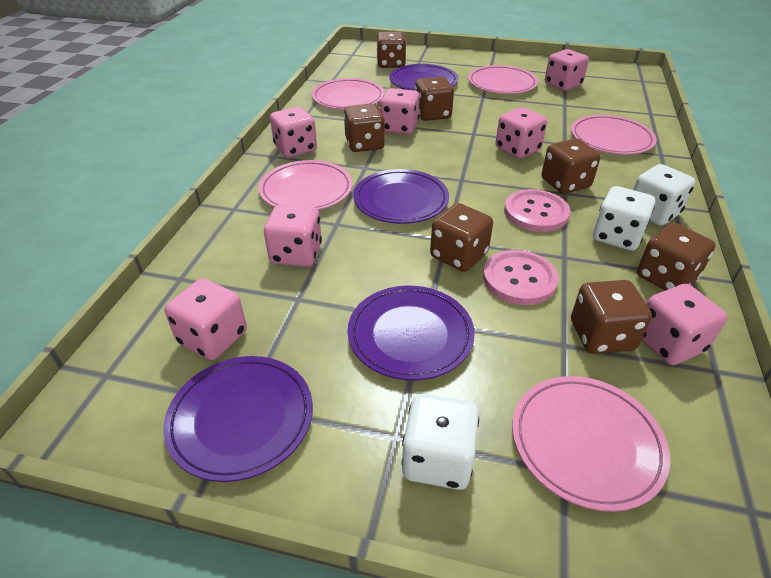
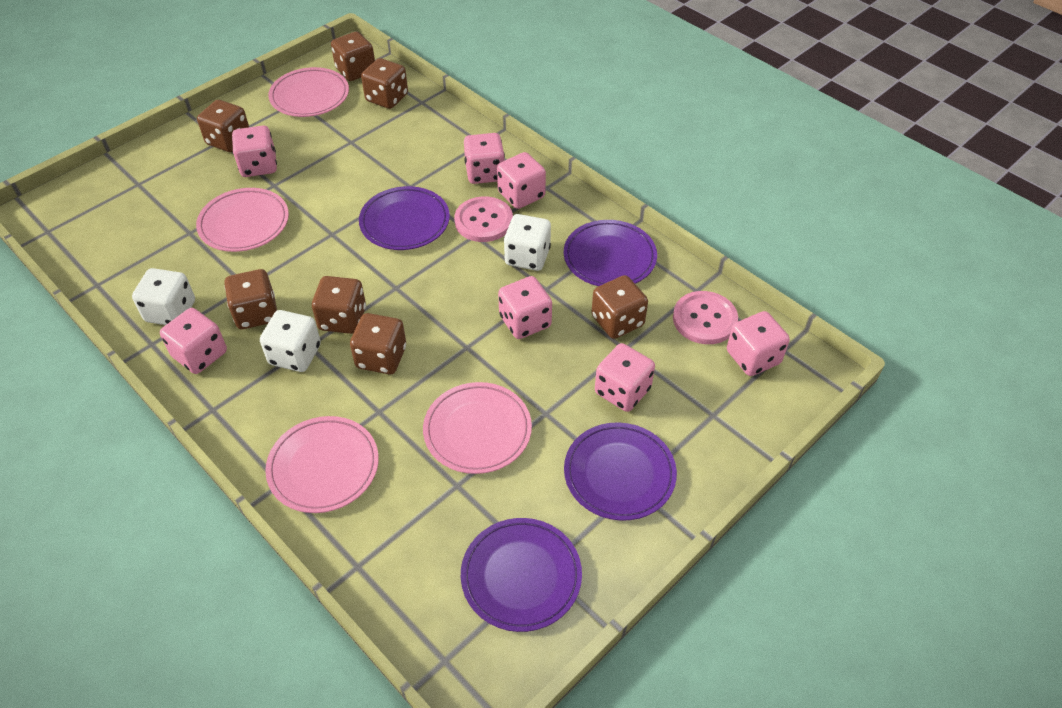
pink plate: [258,160,353,210] [312,78,384,110] [468,65,538,94] [512,376,670,512] [571,115,657,155] = 5 -> [196,188,289,252] [265,416,379,513] [268,67,349,117] [423,382,532,474] = 4

